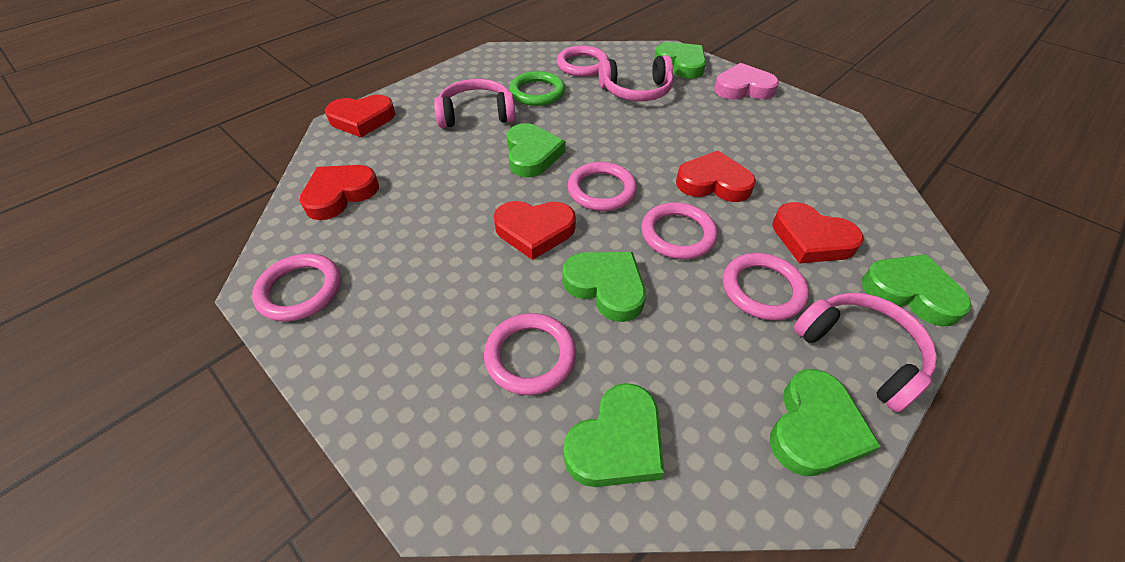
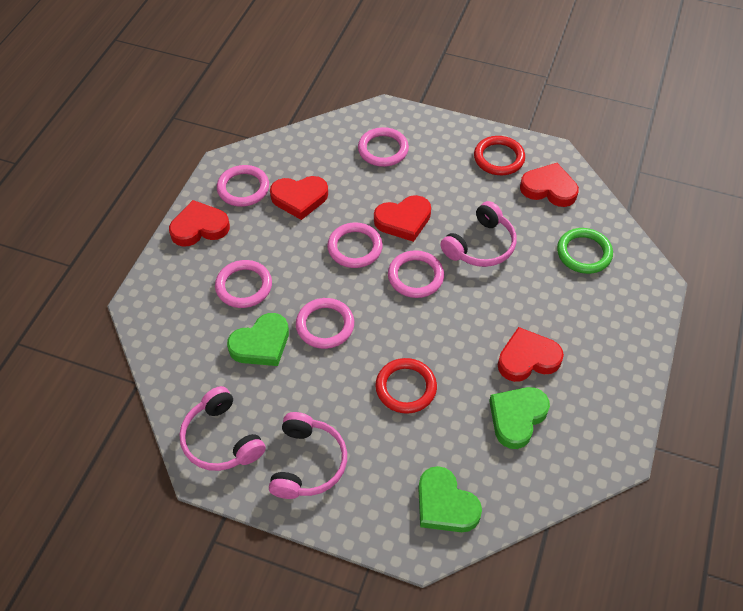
green heart: [507,123,565,177] [562,252,646,322] [563,383,664,487] [655,42,706,79] [770,369,881,476] [862,254,972,326] = 6 -> [227,313,289,366] [418,466,482,532] [489,387,550,449] = 3
pink heart: [714,63,779,100] = 1 -> none = 0
red ring: none = 0 -> [375,358,437,414] [474,136,525,175] = 2

